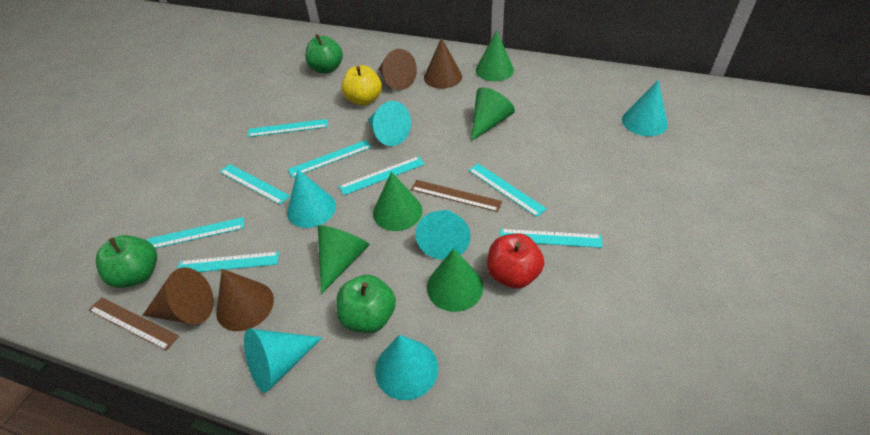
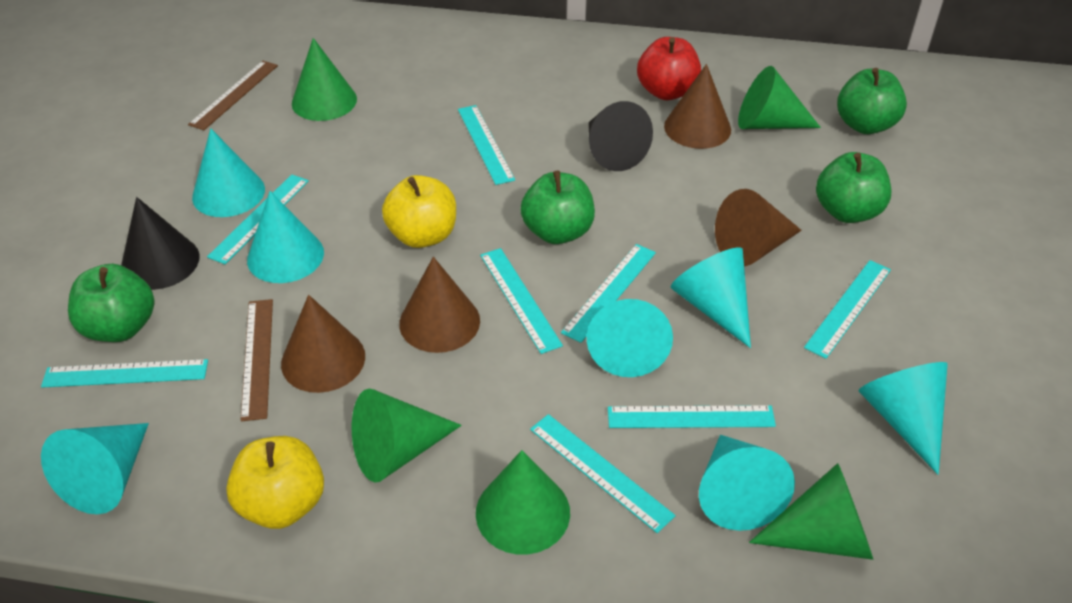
black cone: none = 0 -> [121,197,200,290] [589,101,653,171] = 2
green apple: [96,235,157,288] [305,34,343,73] [336,275,396,333] = 3 -> [68,264,154,342] [520,171,595,244] [816,152,891,223] [837,68,907,134] = 4
turquoise cone: [244,329,323,393] [287,170,336,228] [368,101,411,146] [375,335,438,400] [415,210,470,260] [622,80,668,136] = 6 -> [41,423,149,514] [192,128,265,217] [247,191,324,283] [587,299,673,377] [671,247,751,348] [699,435,795,531] [858,362,948,475] = 7
yellow apple: [341,65,382,106] = 1 -> [226,436,324,529] [382,175,456,248] = 2

